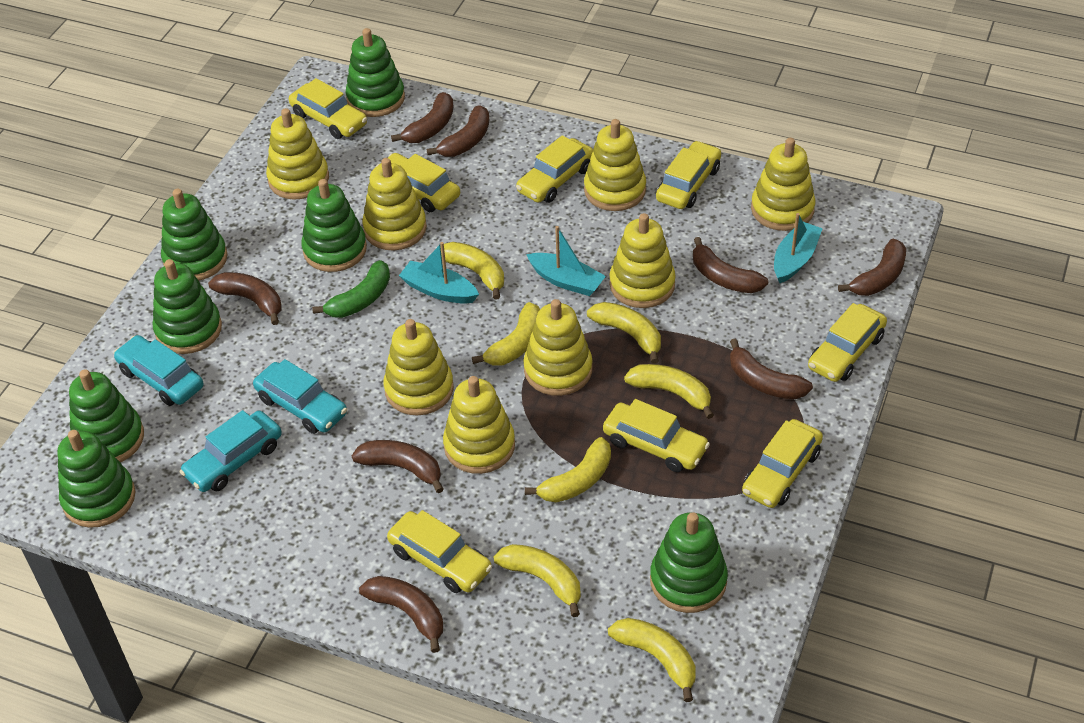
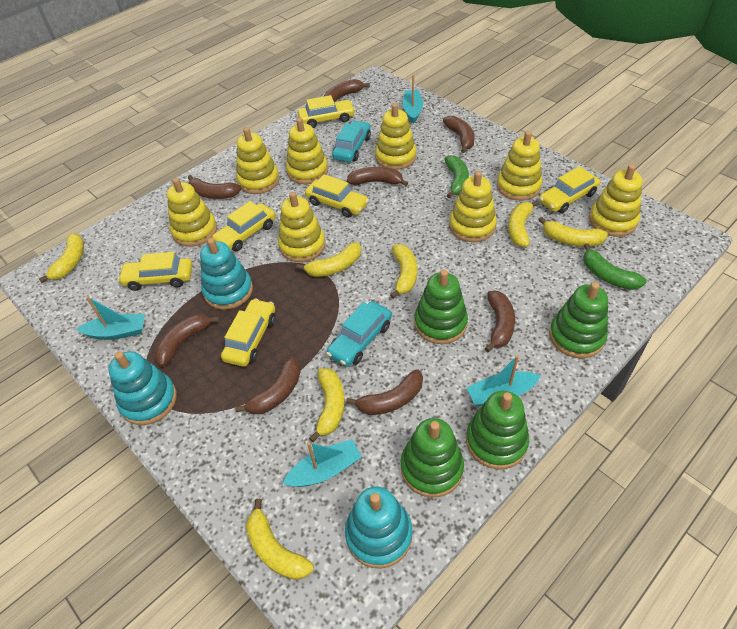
green banana: [312,260,390,318] = 1 -> [444,155,469,198] [583,243,647,290] = 2
green stacking toy: [58,430,136,528] [69,369,144,462] [153,259,222,354] [161,189,227,280] [301,179,367,272] [346,28,405,117] [650,512,728,613] = 7 -> [401,418,464,498] [414,270,468,344] [466,391,529,469] [549,282,608,358] = 4
turquoise boat: [399,242,479,304] [526,226,606,296] [774,213,823,283] = 3 -> [76,296,145,340] [282,439,362,487] [403,75,423,124] [467,355,541,406] = 4
turquoise car: [114,335,203,406] [180,410,282,492] [253,359,347,434] = 3 -> [326,301,392,367] [332,120,371,162] = 2
turquoise stacking toy: none = 0 -> [108,351,177,425] [200,238,253,310] [345,486,412,569] = 3
yellow car: [289,78,367,139] [376,153,460,212] [387,510,492,593] [516,135,594,203] [603,399,710,472] [656,141,721,209] [742,419,823,508] [808,303,887,382] = 8 -> [118,252,193,291] [212,201,275,251] [221,299,275,367] [298,95,355,128] [305,174,369,218] [539,166,600,213] = 6

